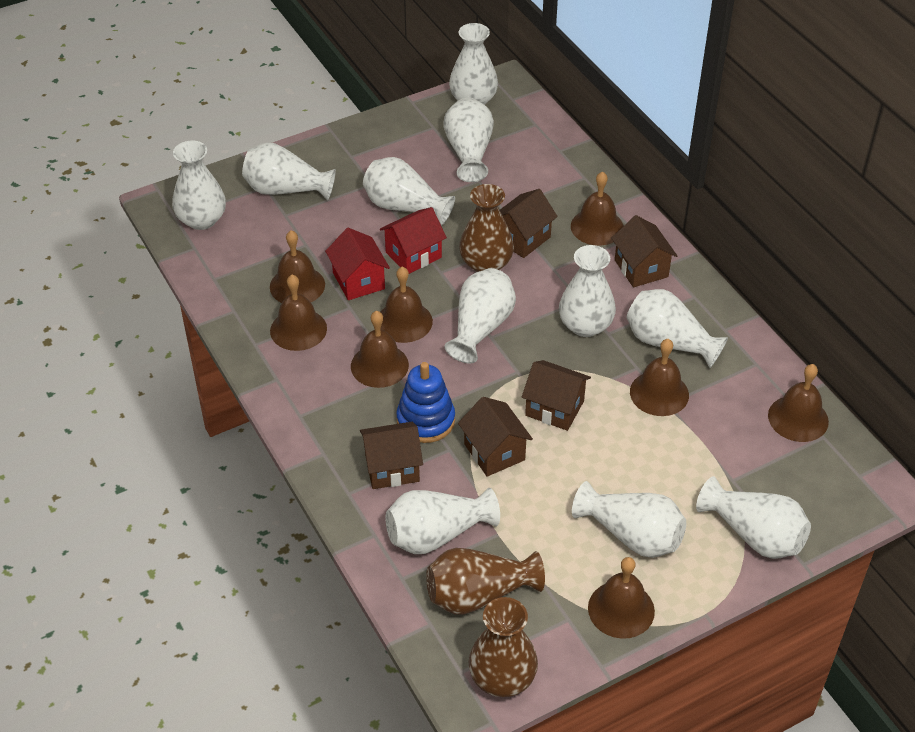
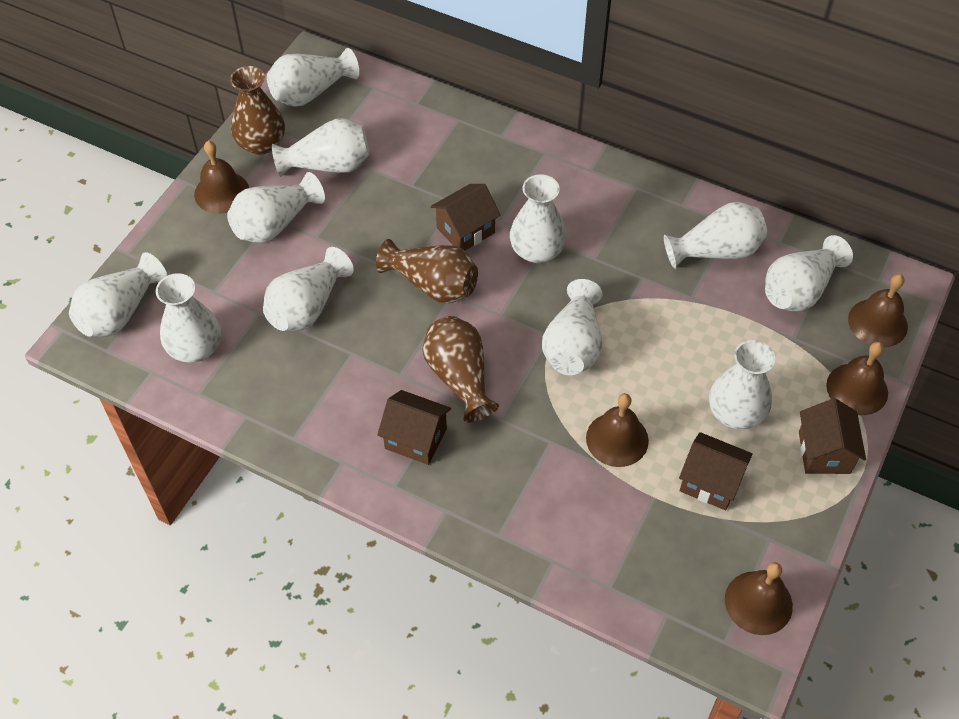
blue stacking toy: [396,362,455,443] = 1 -> none = 0
brown bell: [270,230,325,303] [270,275,327,351] [351,311,409,388] [381,267,433,343] [571,171,624,246] [588,557,655,639] [630,339,689,416] [768,364,829,442] = 8 -> [194,141,249,214] [586,393,649,467] [725,562,793,635] [826,342,888,415] [848,274,908,347] = 5
brown house: [360,422,423,489] [458,397,533,477] [500,189,558,258] [522,360,591,431] [611,215,677,287] = 5 -> [377,390,451,465] [431,184,501,251] [679,432,753,510] [799,398,866,474] = 4
red house: [325,228,390,300] [380,207,447,274] = 2 -> none = 0

